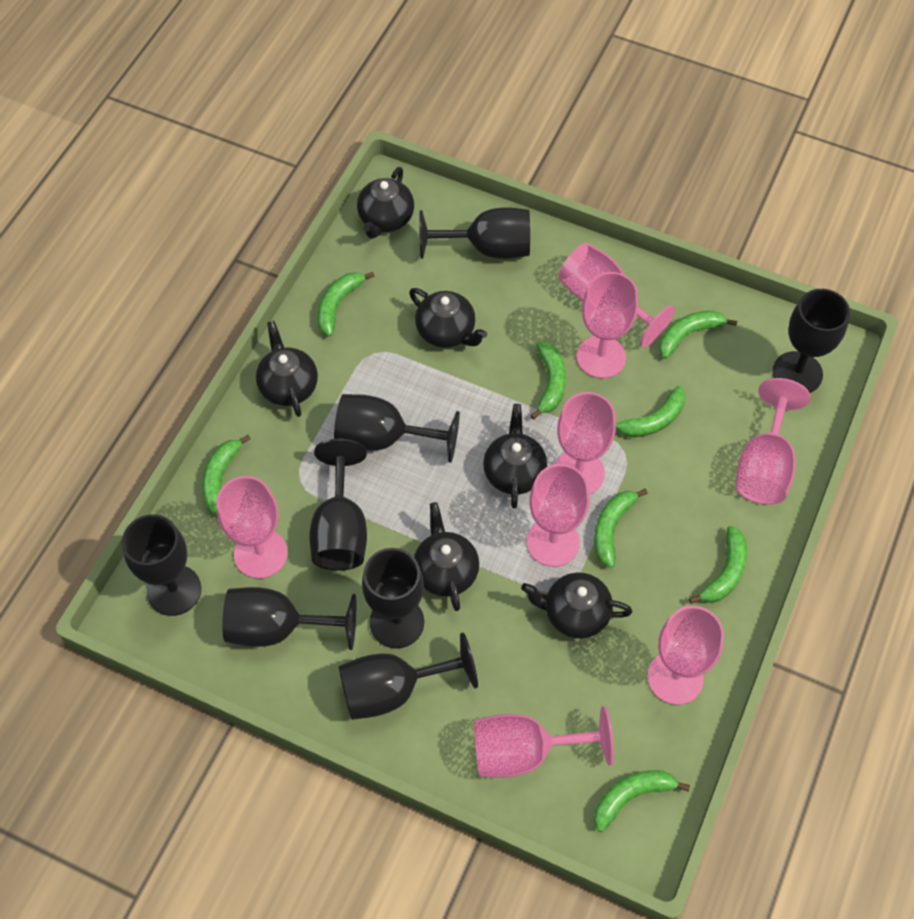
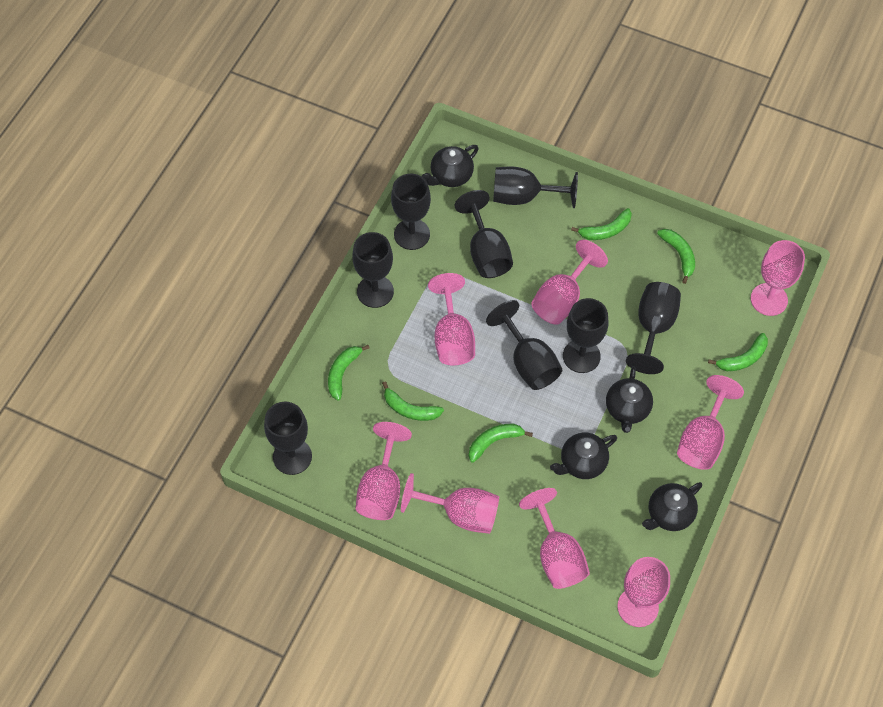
black teapot: [256,321,318,417] [357,167,414,239] [409,288,487,348] [414,502,479,611] [483,404,547,509] [521,572,632,639] = 6 -> [422,145,479,187] [550,433,617,479] [606,366,653,433] [642,482,702,531] = 4
green banana: [202,435,251,515] [317,272,375,337] [530,342,566,420] [594,489,648,568] [594,770,690,832] [616,386,685,437] [659,311,737,359] [689,526,747,604] = 8 -> [328,345,370,400] [382,381,444,421] [469,424,533,463] [571,208,632,240] [657,229,695,284] [708,333,768,371] = 6

